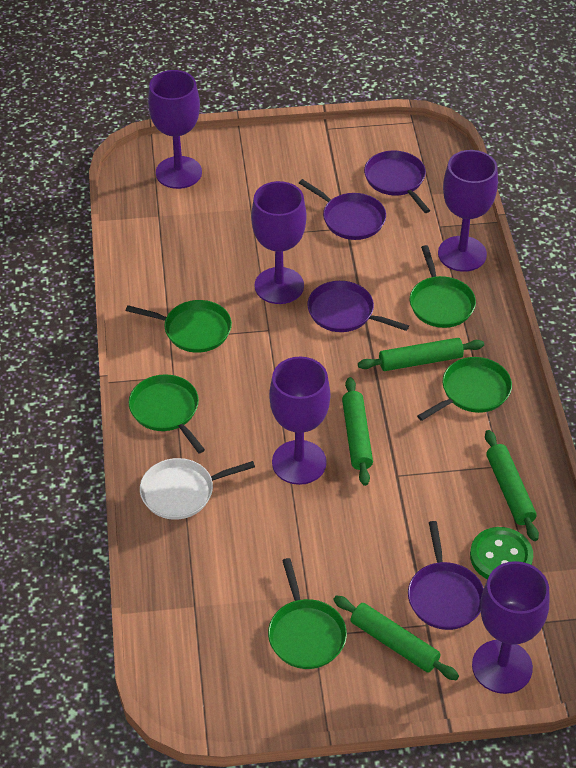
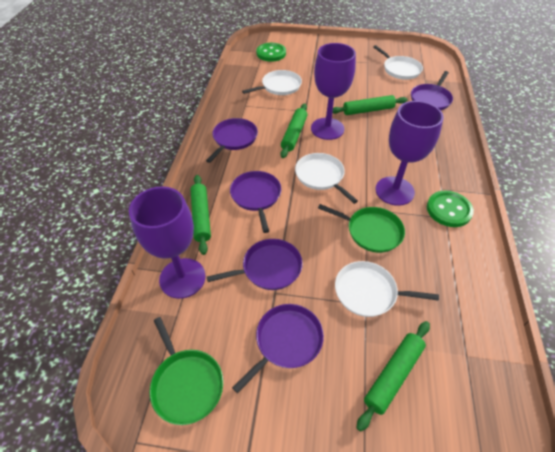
green button: [470,527,533,579] = 1 -> [256,43,286,62] [427,191,474,227] = 2
green pan: [126,300,232,353] [129,374,205,453] [268,558,347,669] [410,245,476,328] [417,357,512,421] = 5 -> [150,317,223,425] [318,204,405,253] = 2
purple goblet: [148,70,202,189] [251,181,307,304] [269,357,330,485] [438,150,498,272] [472,561,549,694] = 5 -> [129,186,206,299] [311,43,356,140] [375,101,444,206] = 3
purple pan: [299,179,386,240] [307,281,409,332] [364,151,430,213] [408,521,484,630] = 4 -> [206,118,258,163] [207,239,303,290] [230,171,281,233] [232,304,324,393] [411,71,453,110] = 5
white pan: [140,458,255,520] = 1 -> [242,70,302,95] [295,153,358,204] [335,261,439,317] [373,45,423,80] = 4

